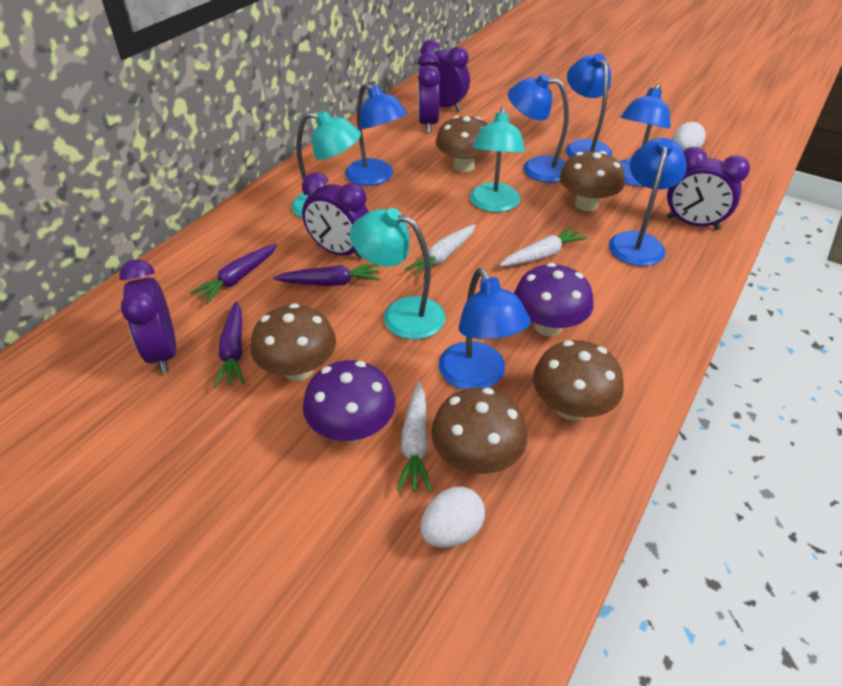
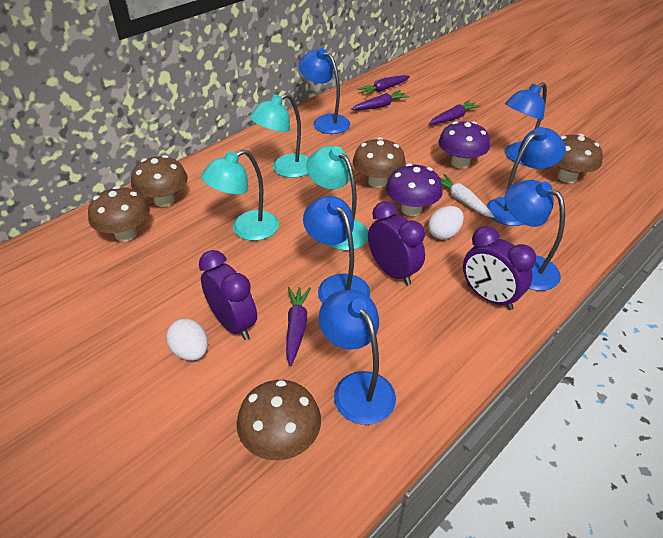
purple carrot: [190,243,277,304] [214,301,245,388] [273,264,380,286] = 3 -> [286,287,311,366] [351,90,409,110] [357,75,410,95] [429,100,481,124] = 4
purple clock: [119,259,176,373] [302,172,369,260] [417,52,441,133] [420,40,470,112] [667,147,750,230] = 5 -> [199,250,257,340] [368,201,425,286] [463,226,536,310] = 3
white carrot: [397,382,432,492] [405,224,476,280] [500,226,587,266] = 3 -> [440,174,494,218] = 1

